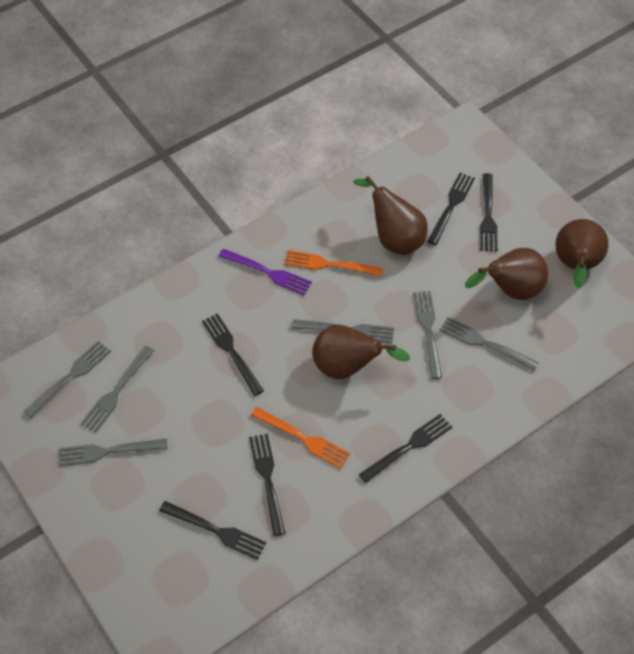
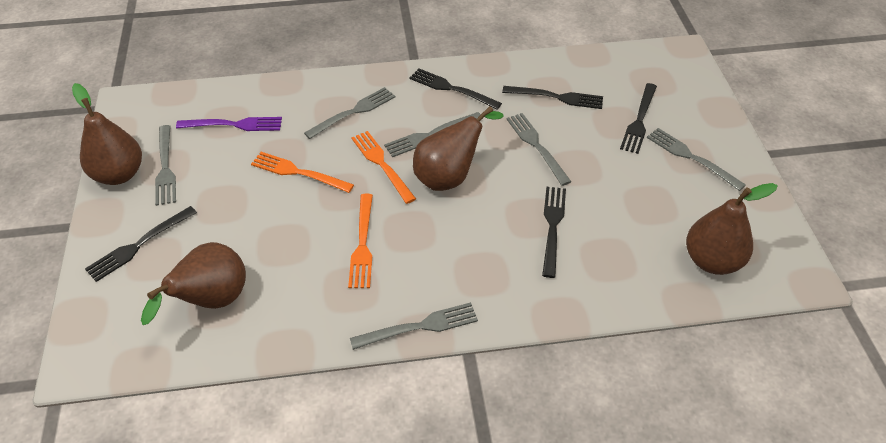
black fork: [159,501,266,560] [202,313,264,396] [249,433,286,536] [358,414,452,483] [427,173,475,245] [480,173,498,252] = 6 -> [85,206,197,282] [410,68,502,110] [502,86,603,109] [542,187,566,278] [620,83,657,154] = 5
orange fork: [251,407,351,469] [284,250,383,276] = 2 -> [251,152,354,193] [348,194,373,288] [351,131,416,204] = 3

